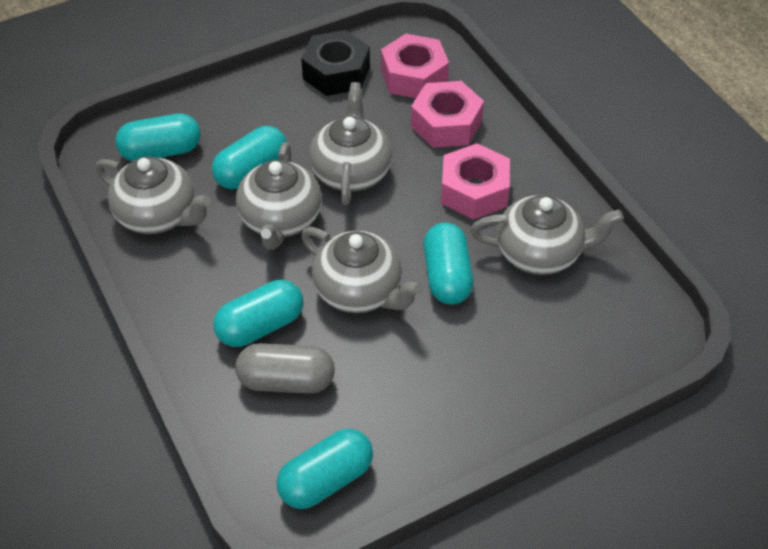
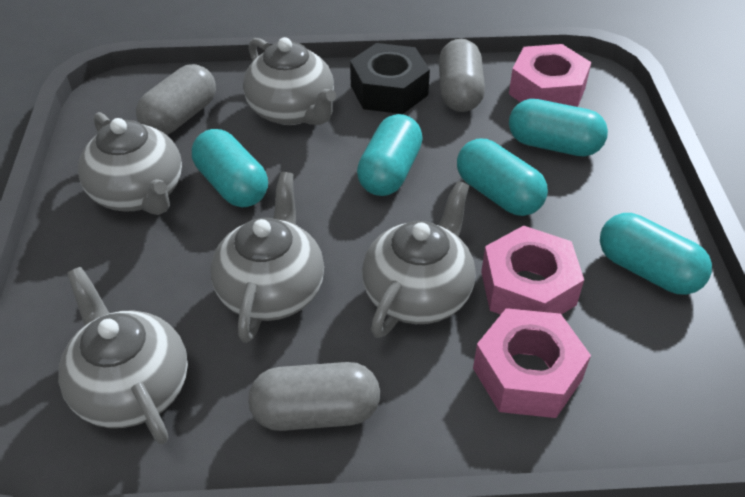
grey capsule: [235,343,335,393] = 1 -> [136,64,216,135] [248,362,380,431] [439,39,485,112] = 3

